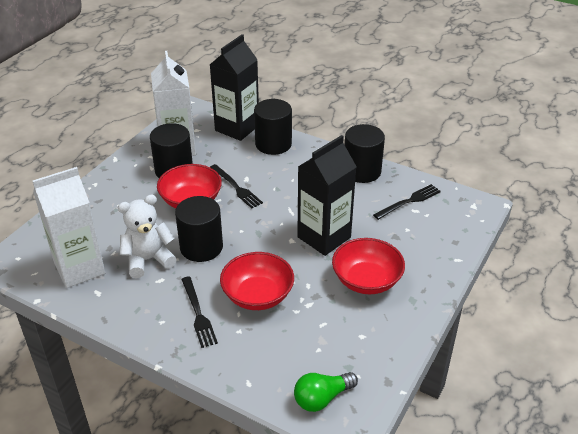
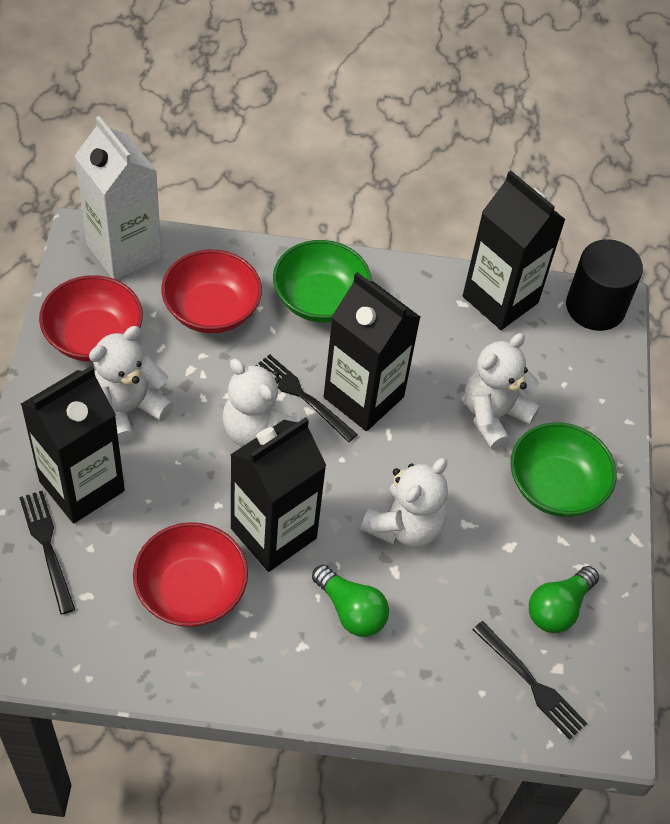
black carton: [210,34,259,141] [297,135,357,256] = 2 -> [21,366,125,523] [230,417,326,572] [324,272,420,431] [463,170,566,330] = 4
black cylinder: [150,123,193,178] [175,196,223,262] [254,99,292,155] [345,124,385,183] = 4 -> [566,239,643,331] = 1
green bowl: none = 0 -> [273,240,372,322] [510,423,617,517] = 2
green light bulb: [294,372,358,412] = 1 -> [312,564,389,637] [529,566,599,633] = 2
white carton: [33,167,105,288] [151,51,196,156] = 2 -> [74,116,162,280] = 1
white teddy bear: [118,195,177,278] = 1 -> [89,326,173,444] [223,359,301,447] [360,458,448,547] [465,333,540,450] = 4

